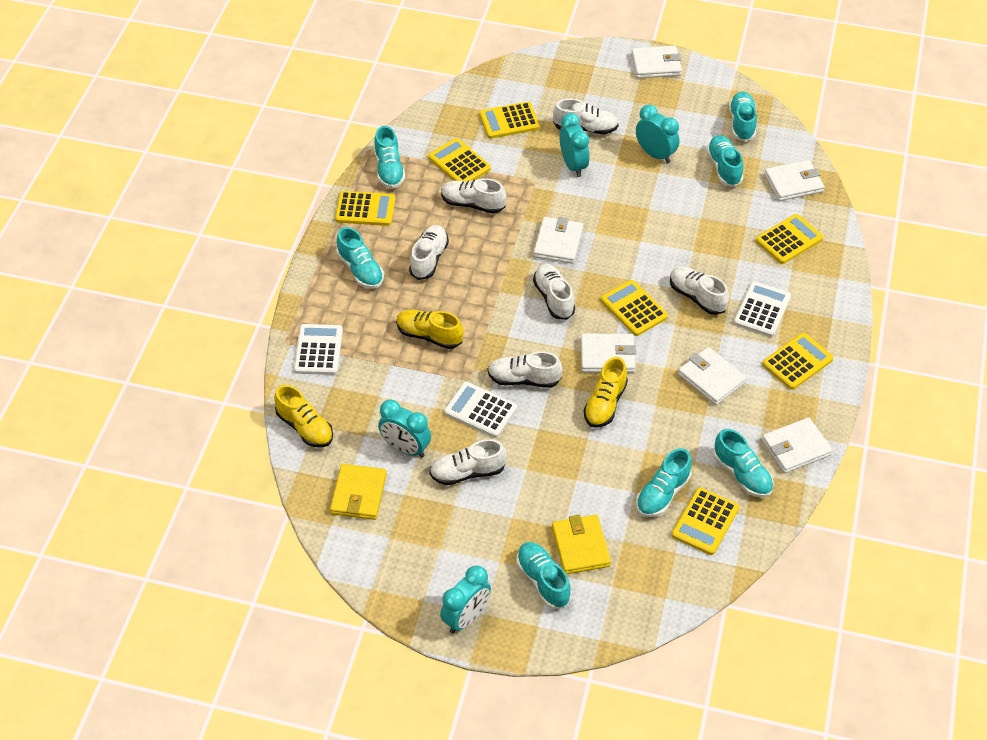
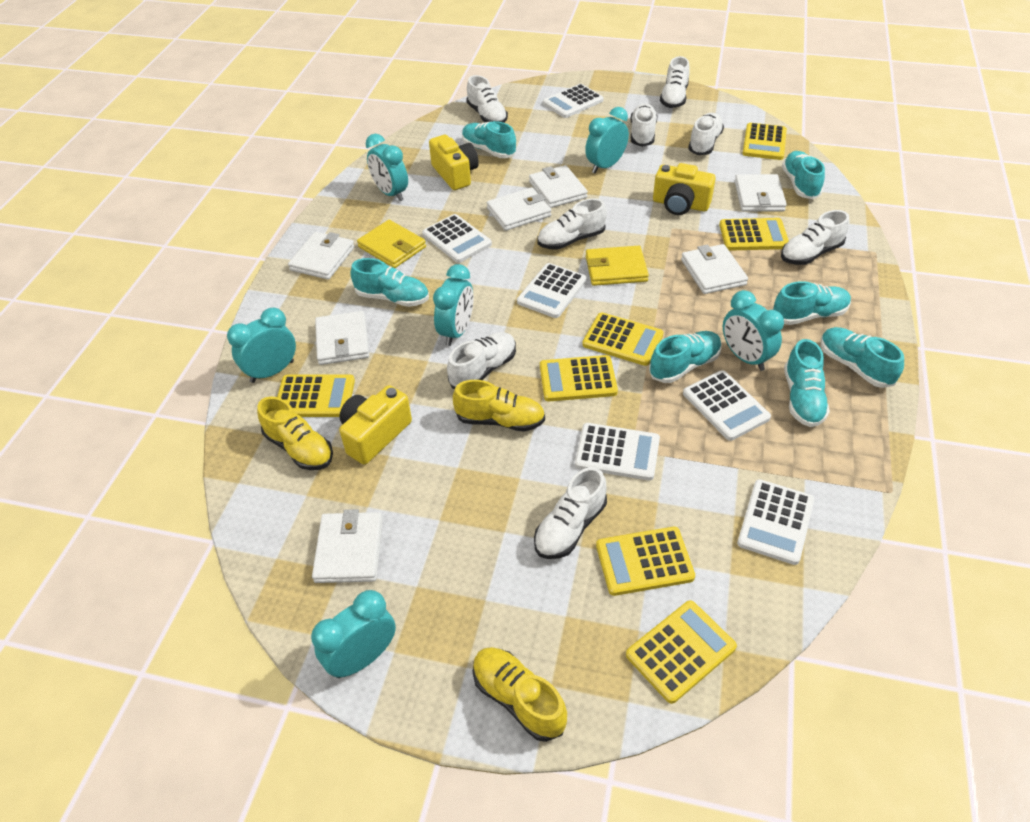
turquoise clock: [378,399,431,458] [440,565,491,633] [559,113,590,177] [636,105,680,163] = 4 -> [227,308,296,383] [311,590,396,678] [366,134,408,201] [433,264,473,346] [585,107,629,173] [723,290,784,371] = 6
white calculator: [294,324,343,375] [444,382,517,438] [733,281,791,337] = 3 -> [422,214,492,263] [517,263,587,318] [543,84,604,118] [575,423,660,481] [683,370,771,441] [737,479,814,565] = 6
white shoe: [409,225,449,280] [429,439,506,485] [441,178,506,214] [488,351,562,388] [533,264,575,320] [553,99,619,134] [670,266,729,315] = 7 -> [447,332,516,389] [466,75,508,123] [534,467,607,559] [537,198,607,250] [630,103,657,147] [660,56,690,108] [688,113,724,155] [781,210,849,265] = 8
white wallet: [533,217,583,264] [580,334,636,373] [631,46,682,78] [678,347,746,405] [762,417,833,473] [764,160,824,201] = 6 -> [288,232,355,280] [312,509,383,583] [315,311,369,365] [487,187,552,231] [529,165,588,208] [681,244,748,294] [735,174,787,211] = 7
yellow camera: none = 0 -> [339,385,412,465] [429,135,479,190] [653,163,716,215] = 3

